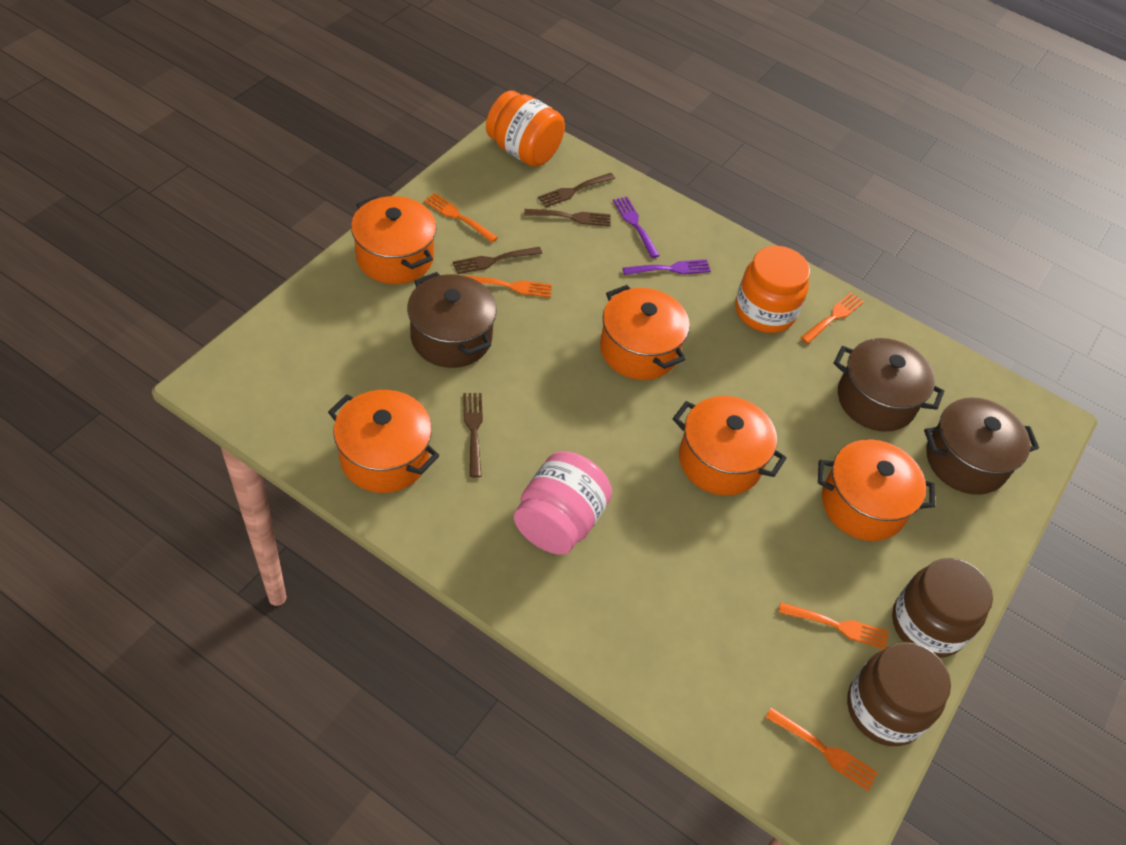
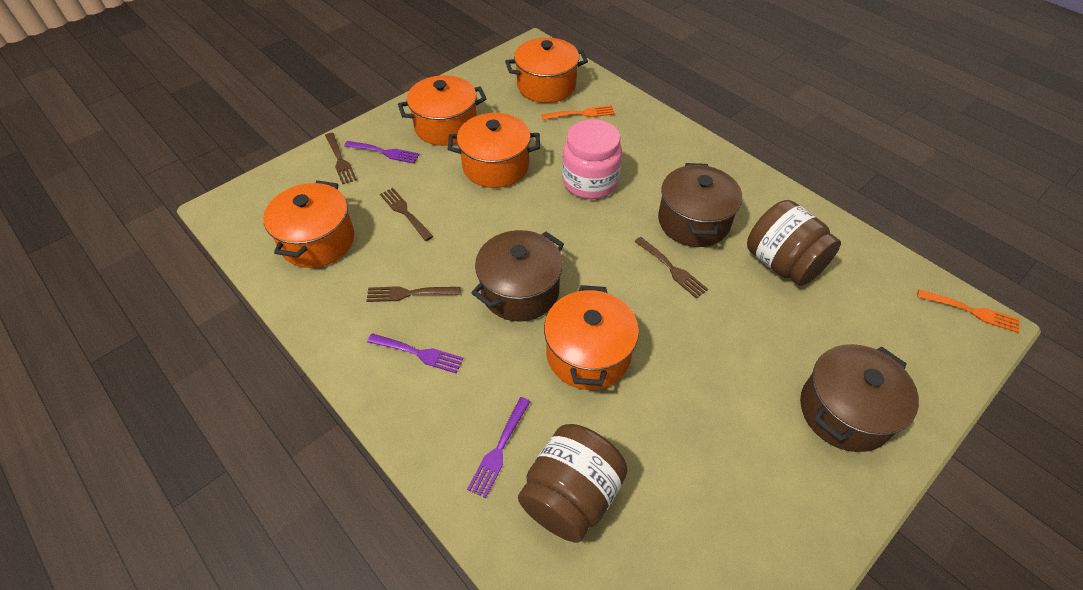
orange fork: [424,193,498,243] [462,275,552,298] [765,707,878,791] [778,602,889,649] [801,292,864,344] = 5 -> [541,105,615,120] [917,289,1020,333] = 2
orange jar: [486,90,565,167] [735,246,810,333] = 2 -> none = 0
purple fork: [613,197,660,258] [623,259,711,275] = 2 -> [344,141,420,164] [367,333,464,373] [467,397,531,498] = 3

